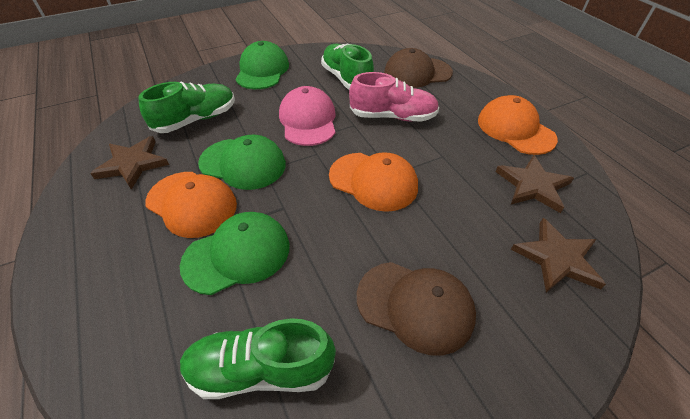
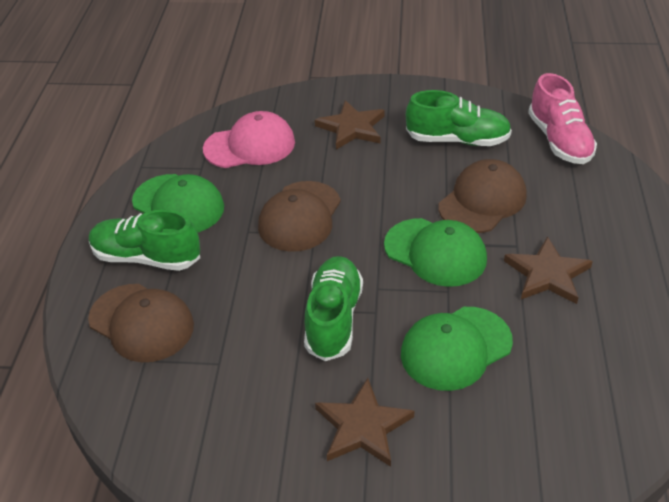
brown cap: [357,262,476,356] [384,48,453,88] = 2 -> [88,284,194,362] [258,181,341,252] [438,159,527,233] = 3
orange cap: [145,172,237,238] [329,152,418,212] [478,95,558,155] = 3 -> none = 0

